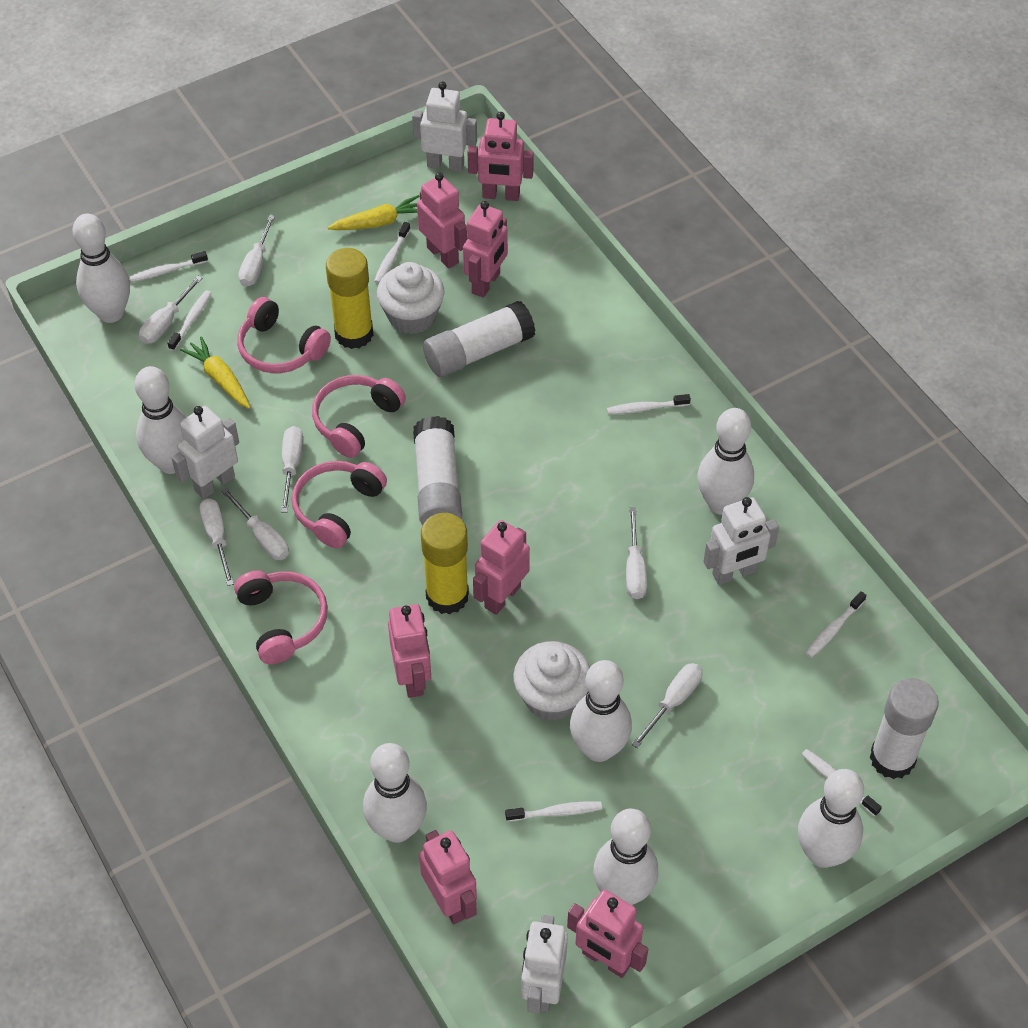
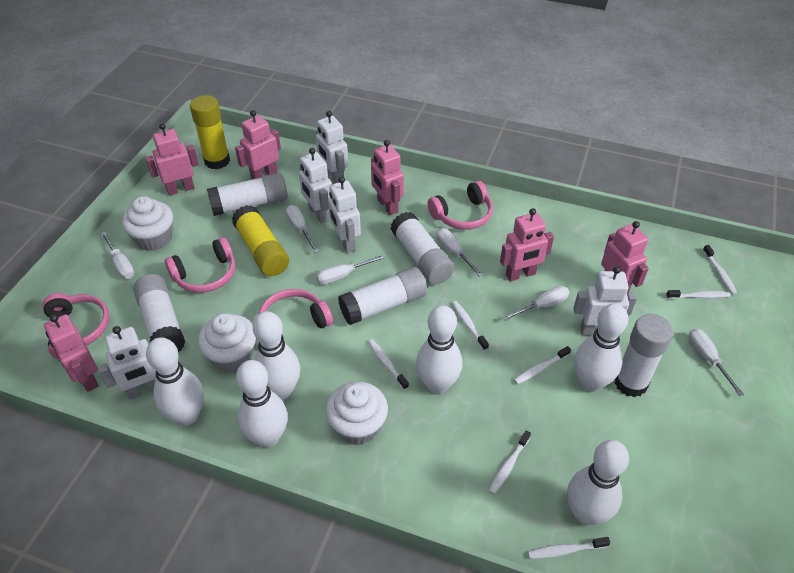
pink robot: [388,604,431,698] [417,172,467,268] [419,830,477,924] [463,201,508,298] [468,112,534,201] [473,520,530,615] [567,890,648,978] = 7 -> [44,314,99,392] [145,123,199,196] [235,110,281,180] [371,140,404,215] [500,208,554,281] [601,221,649,293] = 6
white bowling pin: [72,213,130,323] [134,366,187,474] [363,743,427,843] [570,660,632,762] [593,809,658,905] [697,408,754,515] [798,769,864,868] = 7 -> [146,337,204,425] [236,360,288,448] [253,311,300,400] [416,305,462,394] [567,440,629,525] [574,303,628,392] = 6
white cupcake: [377,262,445,334] [513,641,590,721] = 2 -> [122,196,173,251] [198,313,256,372] [326,381,388,445] = 3
white glue stick: [413,416,462,525] [423,301,535,377] [870,678,939,779] = 3 -> [133,274,185,352] [207,173,287,216] [338,267,427,325] [391,212,454,285] [614,314,673,397] = 5
white robot: [172,406,239,499] [412,82,477,172] [521,915,568,1014] [703,497,779,585] = 4 -> [98,326,156,400] [299,148,332,223] [316,111,348,183] [328,176,361,253] [573,266,637,336] = 5
white screwdriver: [139,276,202,344] [199,498,234,586] [221,488,289,560] [238,215,275,287] [281,426,303,513] [626,508,647,599] [632,663,702,748] = 7 -> [101,232,134,279] [286,205,319,253] [316,254,386,284] [436,228,483,277] [502,286,569,321] [688,329,744,396] = 6
yellow carrot: [180,336,251,409] [327,195,420,230] = 2 -> none = 0

